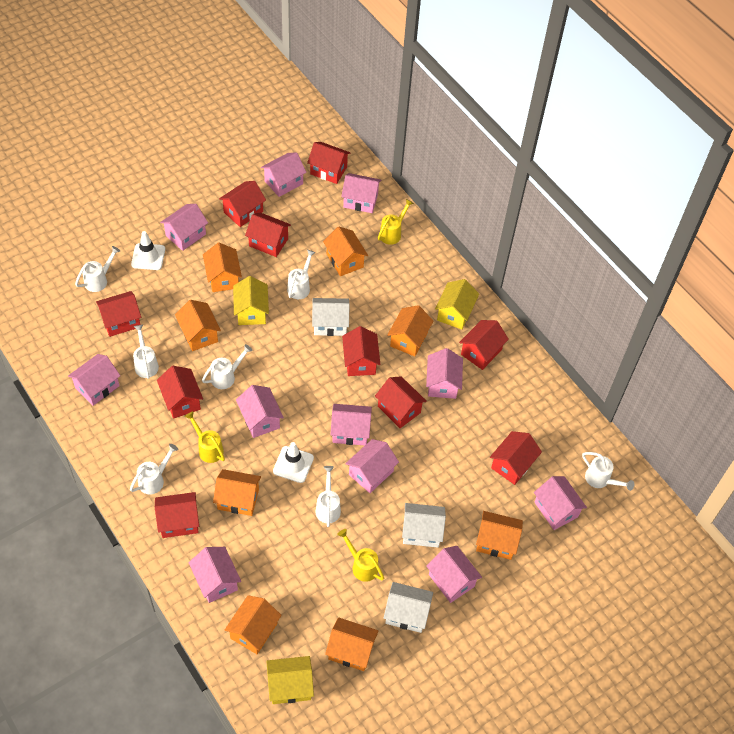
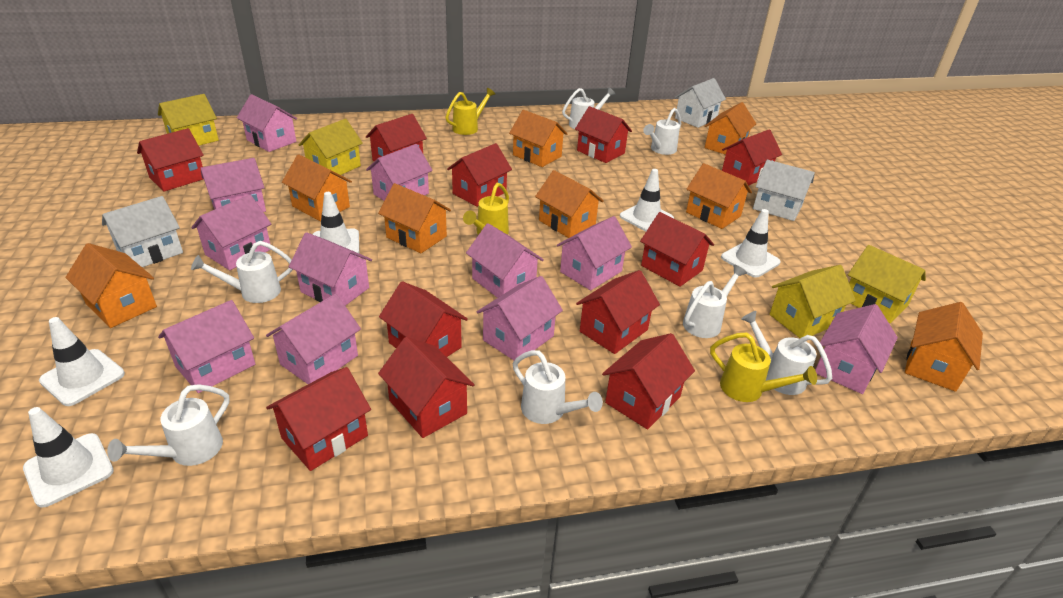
red house: [96,291,141,337] [155,492,199,538] [157,366,203,419] [219,181,266,227] [245,213,291,257] [307,142,350,184] [342,326,380,376] [375,376,427,428] [459,320,509,370] [490,431,542,485] = 10 -> [137,128,204,192] [266,367,371,471] [366,114,427,161] [378,337,475,438] [379,281,468,357] [447,143,512,207] [575,106,632,163] [576,270,660,354] [602,333,695,429] [640,212,714,287] [722,129,782,186] = 11
white traffic cone: [131,231,165,270] [273,442,314,483] = 2 -> [23,407,114,508] [39,317,125,406] [313,192,359,253] [620,169,674,232] [721,209,781,278] = 5
yellow house: [233,276,269,325] [266,656,314,704] [435,279,479,330] = 3 -> [158,94,219,146] [299,119,363,177] [770,265,856,338] [848,245,926,323] = 4

